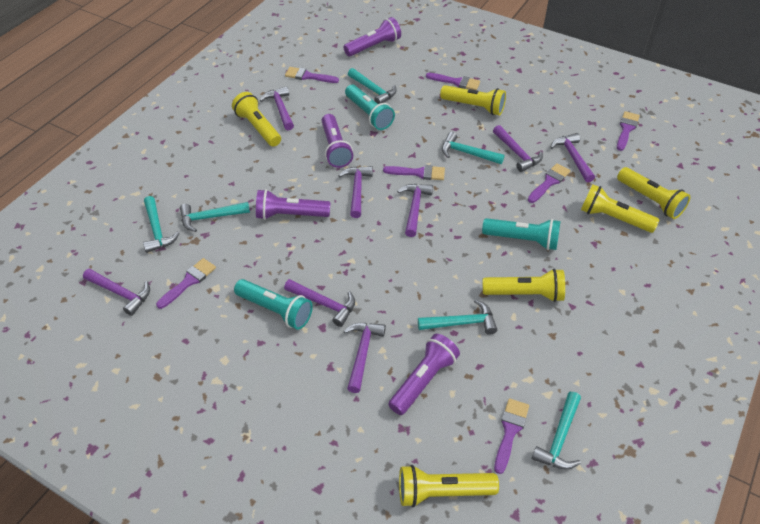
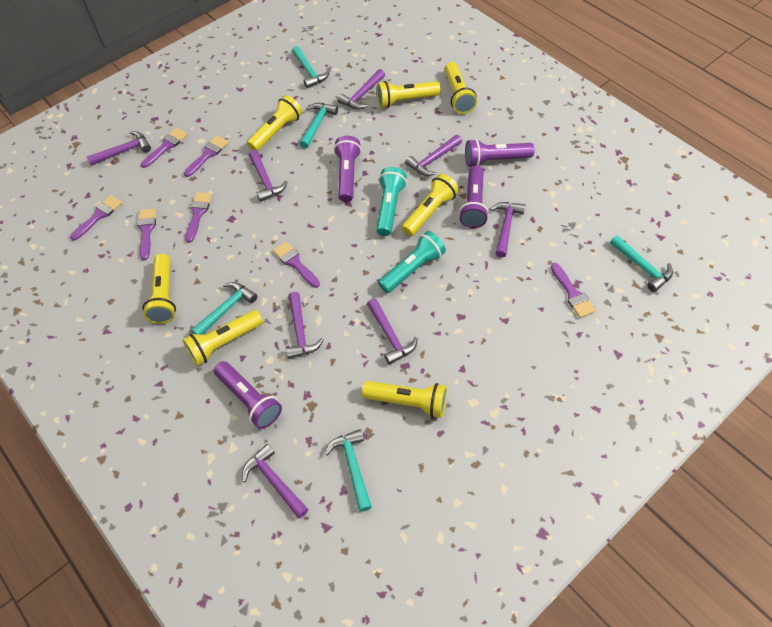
turquoise flashlight: [234,279,313,330] [345,85,395,130] [482,218,560,250] = 3 -> [376,167,407,236] [378,231,446,293] = 2
turquoise hammer: [143,196,180,253] [180,202,250,232] [348,68,397,104] [418,299,497,335] [442,132,505,164] [532,392,581,470] = 6 -> [191,282,257,335] [292,46,330,88] [300,103,338,149] [324,429,372,512] [610,235,673,292] = 5
yellow flashlight: [232,92,281,147] [399,465,499,507] [440,85,506,115] [482,269,565,302] [581,184,659,233] [617,167,690,219] = 6 -> [142,254,176,324] [183,310,263,366] [247,95,302,151] [362,381,447,418] [376,81,441,108] [401,174,459,236] [445,62,477,114] = 7

